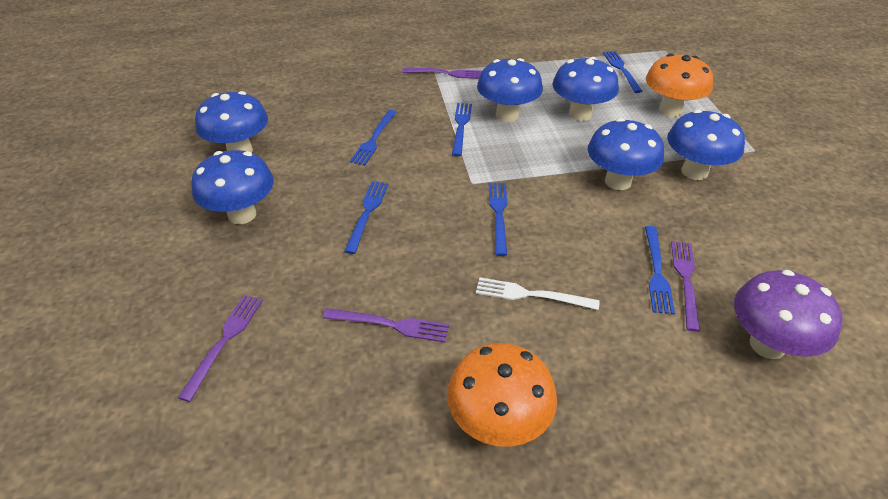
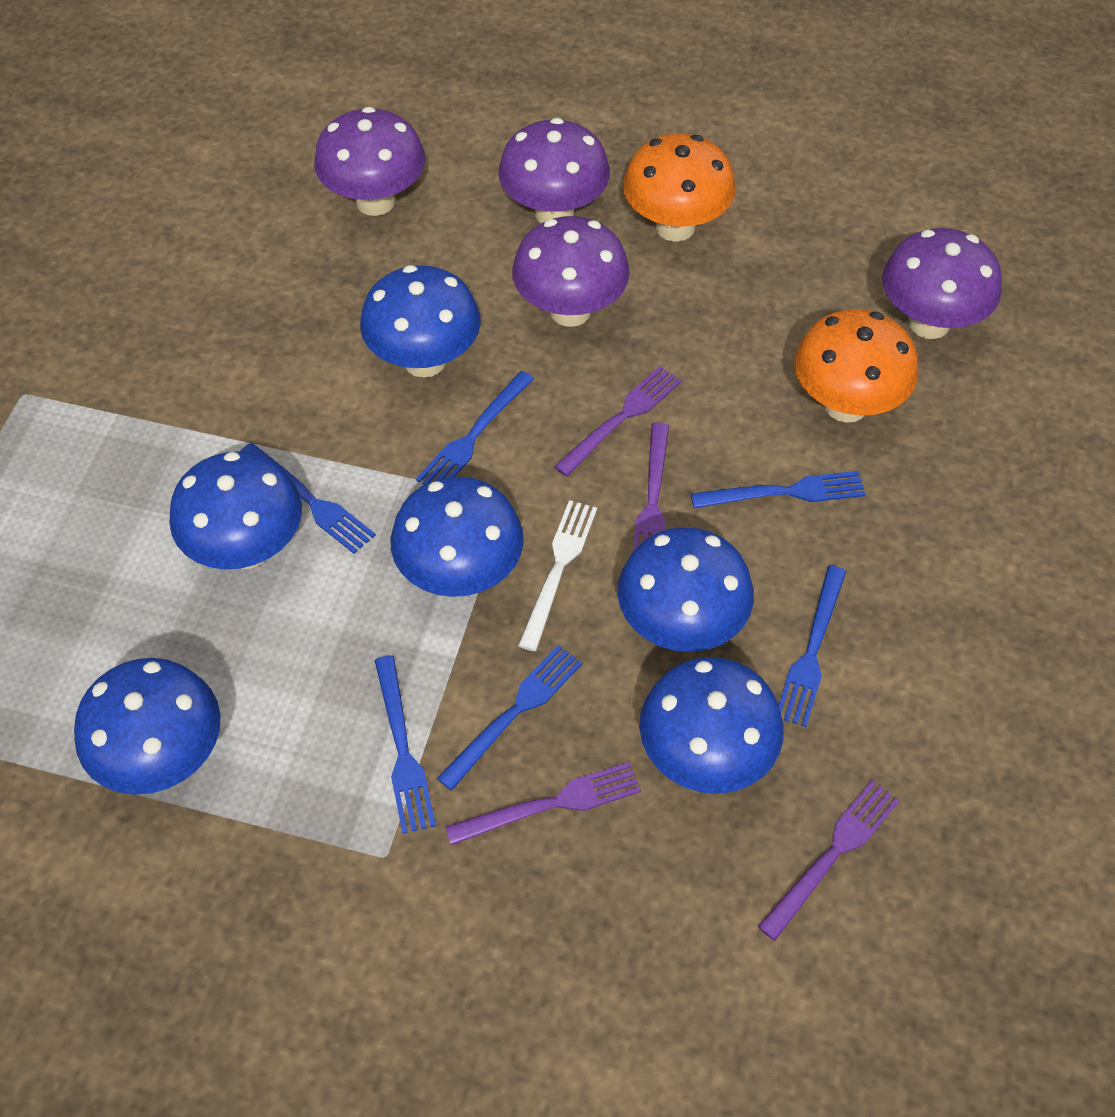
purple mushroom: [734,270,842,359] = 1 -> [314,107,425,216] [498,118,610,223] [512,216,630,327] [882,228,1002,339] = 4

